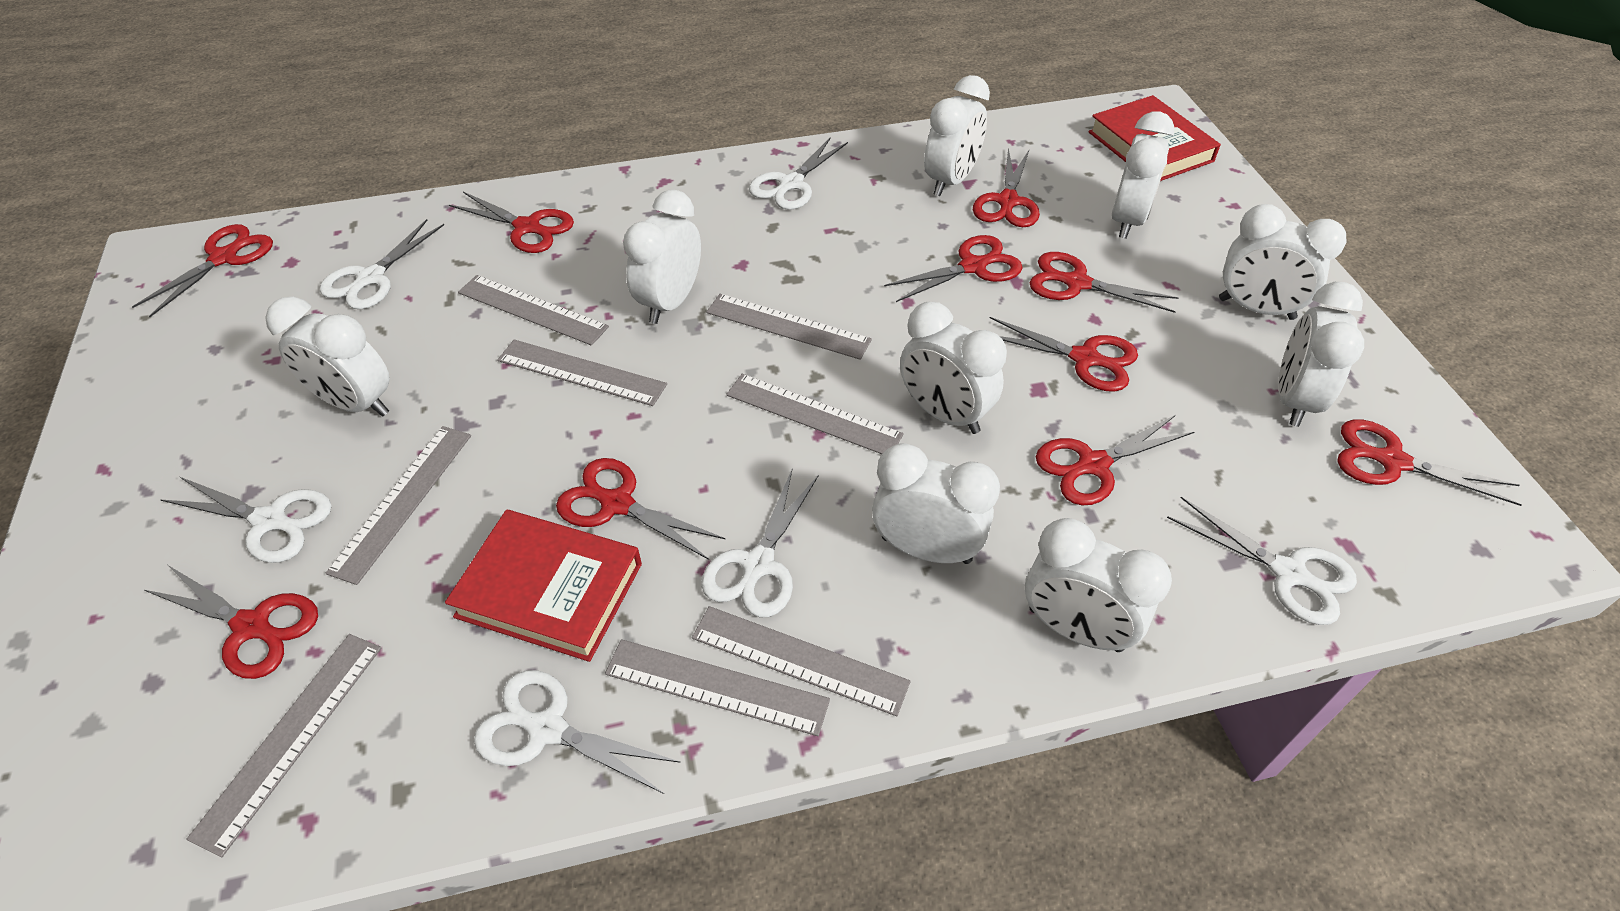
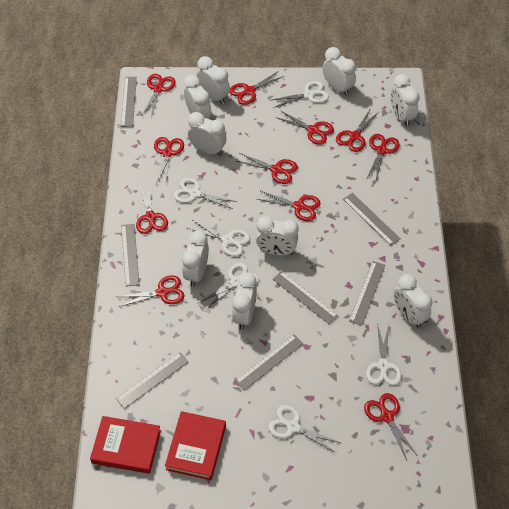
grey ruler: [186,634,381,857] [326,426,471,585] [458,275,609,345] [497,340,667,406] [605,639,830,736] [692,606,911,716] [706,294,872,360] [726,374,904,454] = 8 -> [116,352,189,409] [121,77,137,127] [121,224,139,287] [235,334,304,391] [273,271,338,324] [343,193,401,245] [349,261,385,326] = 7
red scissors: [132,224,273,317] [144,565,318,679] [449,192,574,253] [556,458,725,560] [884,235,1023,302] [973,148,1040,227] [990,317,1138,392] [1029,252,1179,313] [1036,415,1194,505] [1337,419,1522,506] = 10 -> [118,275,185,307] [136,185,168,234] [142,74,176,117] [154,137,184,184] [230,71,284,105] [236,153,298,184] [257,191,321,221] [275,110,334,145] [336,108,379,152] [364,393,418,460] [367,134,399,182] = 11

